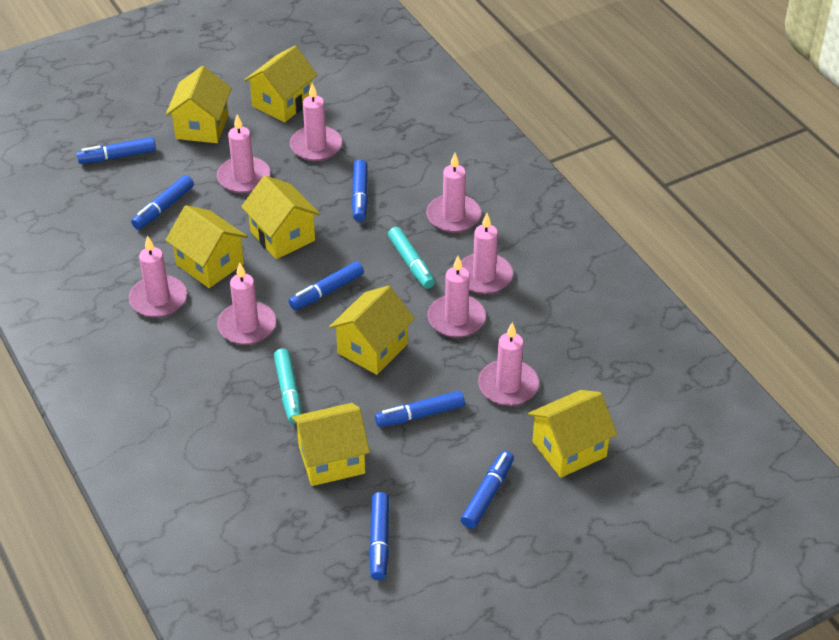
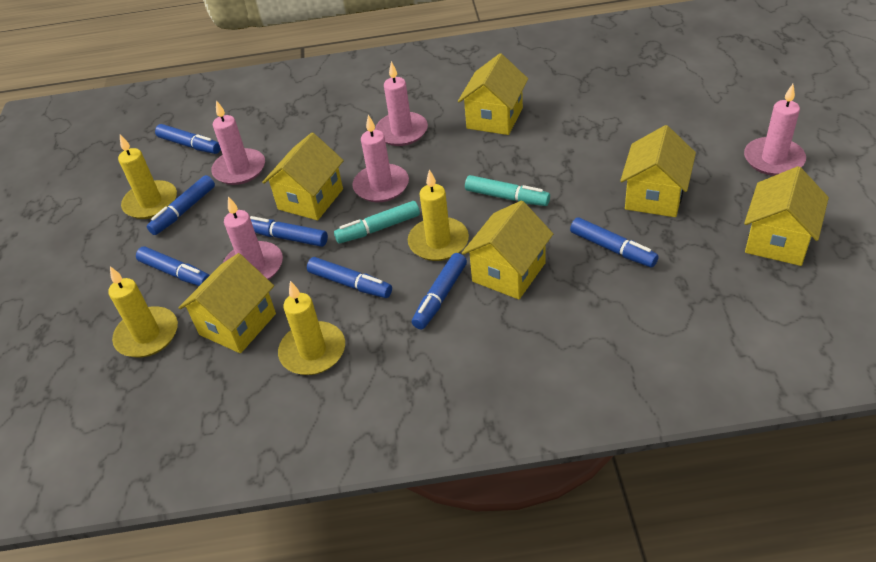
pink candle: [129,235,187,318] [217,114,270,193] [217,262,276,345] [290,83,342,161] [426,153,481,233] [427,256,486,338] [461,213,513,294] [478,322,539,406] = 8 -> [211,100,265,185] [223,196,283,280] [352,115,409,202] [375,61,428,146] [744,84,806,176] = 5
yellow candle: none = 0 -> [108,266,178,357] [118,134,177,219] [278,281,345,375] [408,169,469,261] = 4
yellow house: [165,205,248,288] [166,66,232,143] [241,176,320,259] [244,46,318,122] [291,403,370,486] [329,286,415,375] [528,390,617,478] = 7 -> [179,253,276,353] [262,133,344,220] [458,53,528,135] [462,201,553,299] [620,125,696,217] [744,166,829,266] = 6

